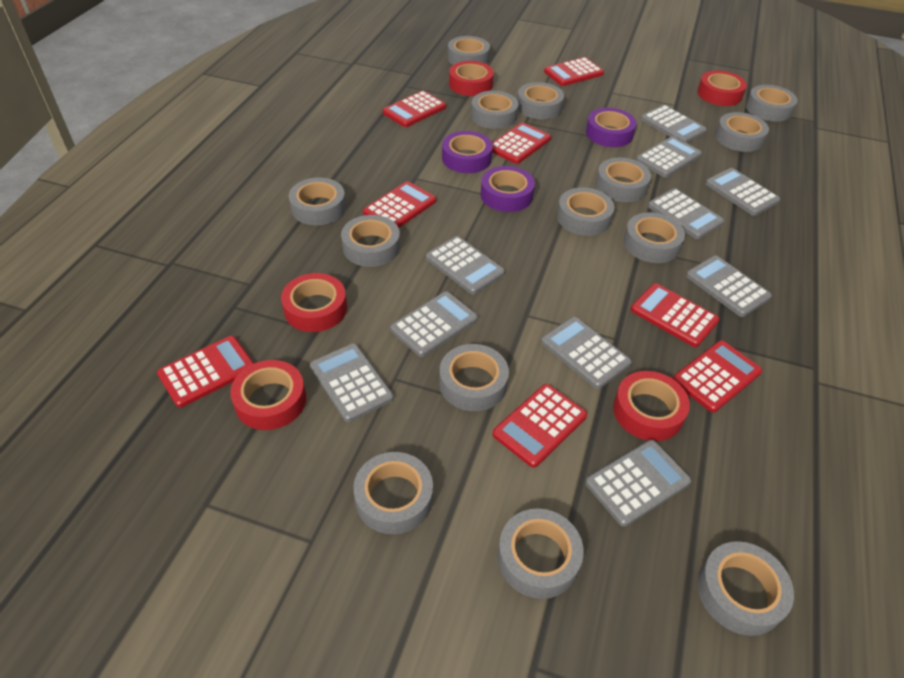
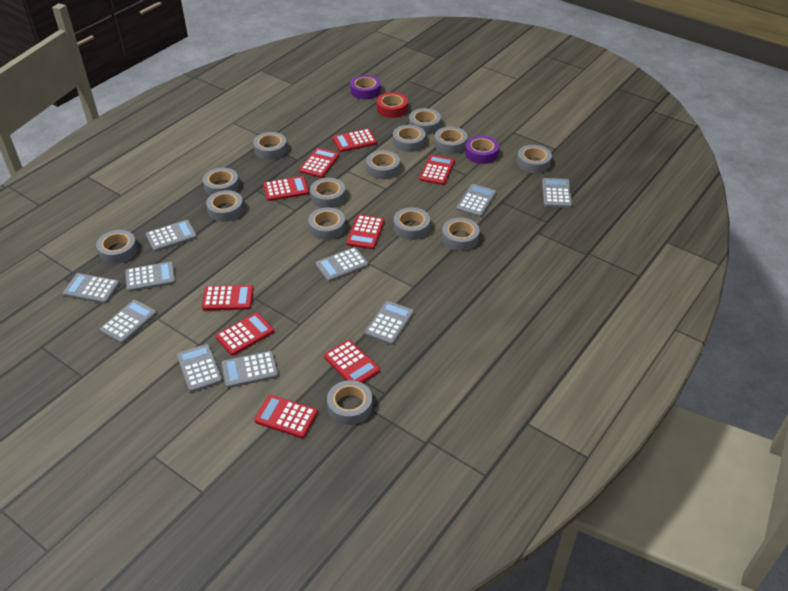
purple tape: [442,131,493,173] [481,166,535,212] [586,108,637,147] = 3 -> [350,75,381,99] [465,136,499,164] = 2
red calculator: [157,336,254,408] [363,181,436,228] [383,91,446,127] [492,122,551,164] [493,384,587,468] [544,57,604,86] [631,283,720,347] [673,340,762,412] = 8 -> [202,285,254,310] [216,313,274,356] [254,395,318,438] [263,176,309,201] [299,148,339,178] [324,340,380,383] [333,129,377,152] [347,215,384,249] [419,155,455,185] = 9
red tape: [230,360,306,430] [281,273,347,332] [449,61,494,96] [613,371,690,441] [697,71,747,106] = 5 -> [377,92,408,118] = 1

